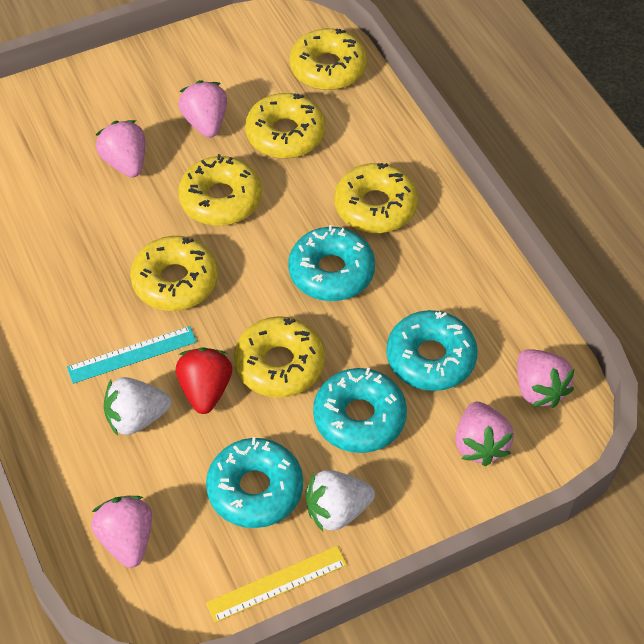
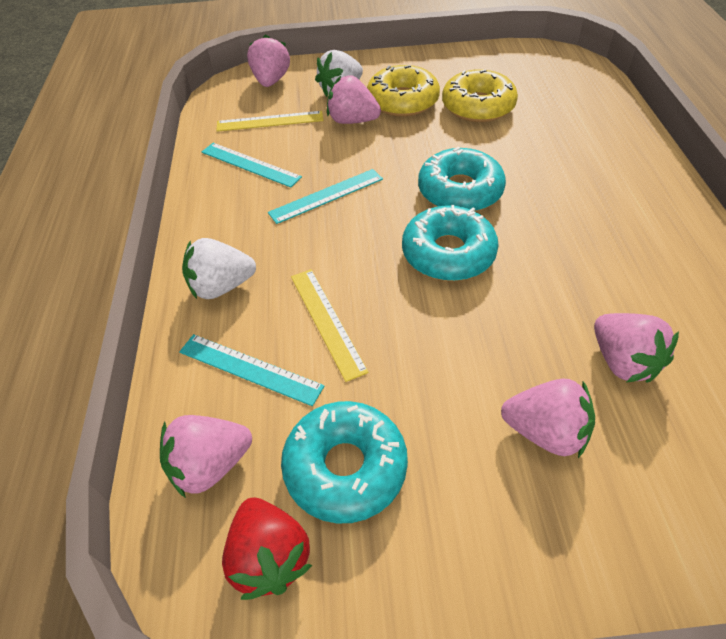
turquoise donut: [206,437,303,528] [288,225,375,301] [313,368,407,453] [386,310,478,391] = 4 -> [281,401,408,524] [402,205,499,281] [418,147,506,211] = 3
turquoise ruler: [67,326,197,384] = 1 -> [179,334,324,406] [202,143,302,188] [268,169,383,224] = 3
yellow donut: [130,236,218,311] [178,154,262,226] [234,316,325,398] [245,93,326,158] [290,28,367,90] [334,163,418,233] = 6 -> [367,65,440,117] [442,69,518,122] = 2
yellow ruler: [206,546,347,623] = 1 -> [216,111,323,132] [291,269,369,382] = 2

